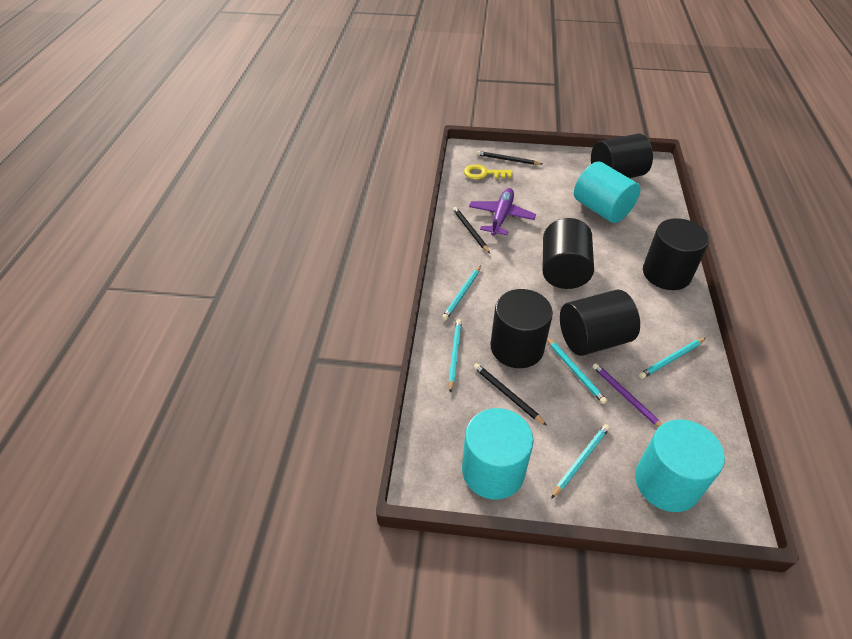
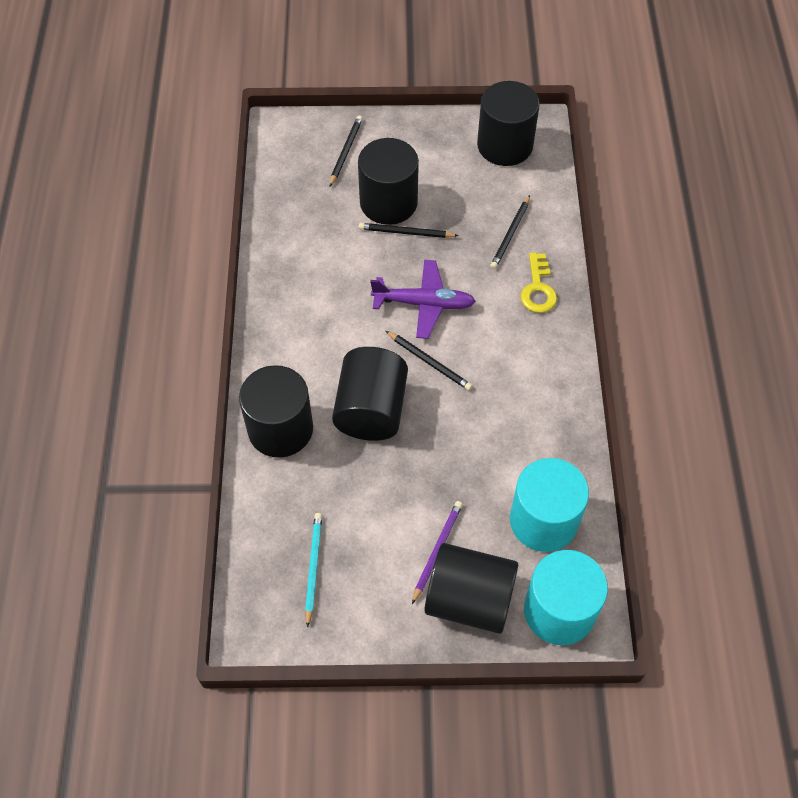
black pencil: [453,207,490,254] [474,363,547,426] [477,151,542,165] = 3 -> [330,116,363,186] [359,223,459,238] [386,331,472,390] [490,195,530,269] = 4
turquoise cylinder: [462,408,533,500] [574,162,640,223] [635,420,725,512] = 3 -> [510,458,589,552] [524,550,608,645] = 2
turquoise pencil: [442,265,481,320] [448,319,462,393] [547,337,607,404] [551,424,610,499] [639,338,706,379] = 5 -> [305,513,322,628] = 1

